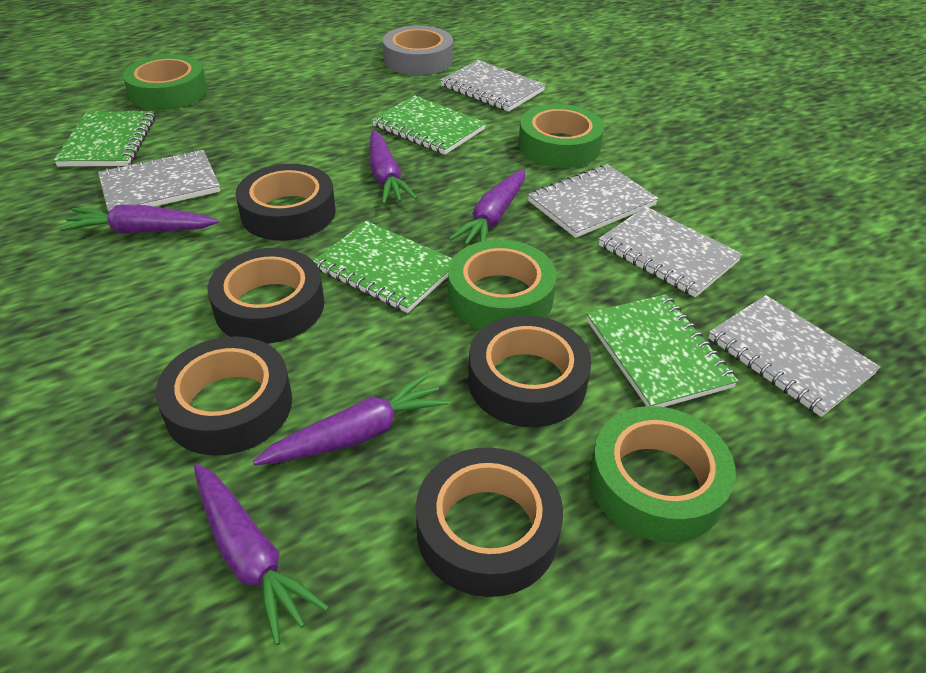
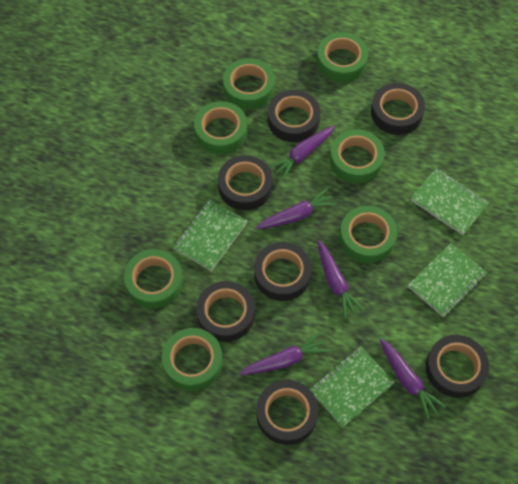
black tape: [156,336,292,456] [207,248,324,344] [235,164,336,241] [416,447,563,597] [468,315,592,427] = 5 -> [196,281,255,342] [218,155,272,210] [254,242,312,301] [256,380,318,445] [268,90,320,142] [371,83,425,135] [426,335,489,398] = 7
green tape: [122,55,207,110] [448,240,557,330] [519,104,604,168] [589,406,736,543] = 4 -> [124,249,183,308] [162,328,223,390] [194,101,247,154] [223,58,275,109] [317,32,368,82] [330,129,385,183] [340,206,397,263] = 7
grey notebook: [98,149,220,211] [441,60,546,112] [528,164,658,238] [599,206,742,297] [708,295,880,417] = 5 -> none = 0
grey tape: [383,26,453,75] = 1 -> none = 0

